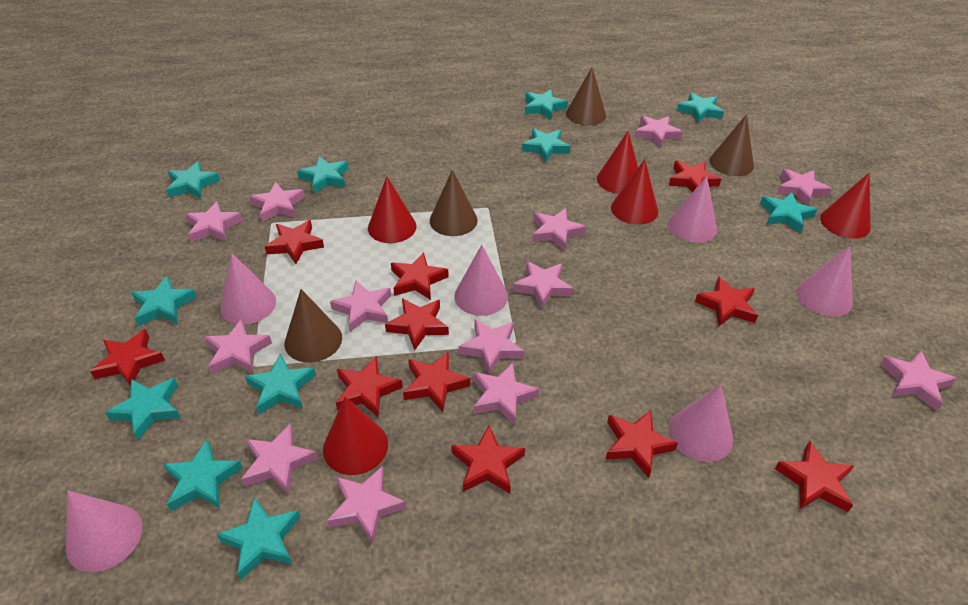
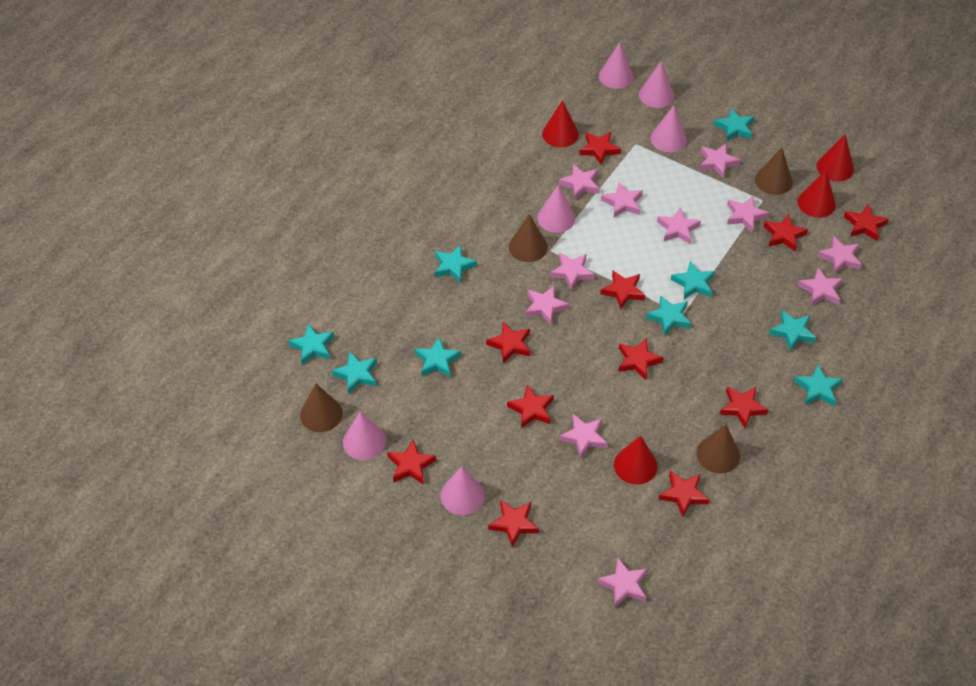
pink star: [185,201,243,242] [204,319,272,374] [241,423,318,494] [249,182,305,222] [327,466,407,543] [330,280,391,332] [458,319,524,374] [474,363,539,425] [513,261,573,309] [532,208,586,251] [634,116,683,147] [777,168,832,206] [880,351,957,411] = 13 -> [525,286,569,325] [550,253,595,291] [559,164,600,200] [559,414,608,459] [597,558,648,607] [601,182,643,218] [657,208,701,244] [699,144,740,178] [727,196,769,232] [798,268,843,306] [817,236,862,275] = 11
red cone: [323,397,388,475] [368,176,416,243] [597,131,638,194] [611,159,658,225] [820,172,871,239] = 5 -> [542,100,579,147] [614,435,657,485] [798,170,836,218] [816,134,854,182] = 4
turquoise star: [105,378,181,440] [131,276,197,326] [163,440,243,511] [166,162,220,199] [216,497,301,580] [245,354,316,414] [297,156,349,193] [522,128,571,163] [525,89,568,120] [677,92,724,123] [760,192,817,233] = 11 -> [288,324,334,365] [332,351,377,394] [415,337,461,377] [435,245,477,283] [646,295,691,336] [671,261,715,299] [714,108,754,142] [769,310,816,351] [794,365,843,406] = 9

